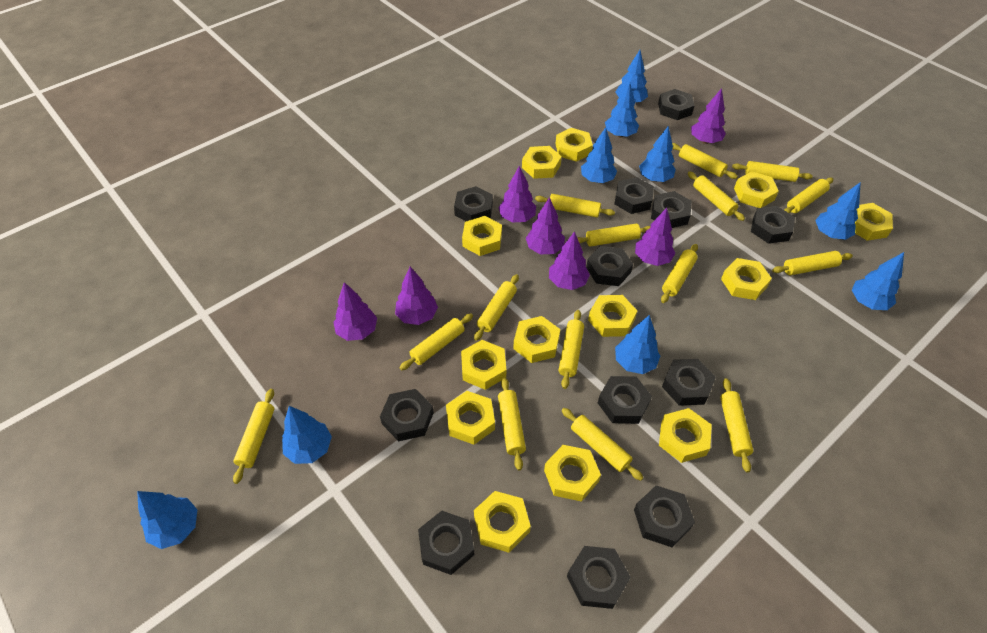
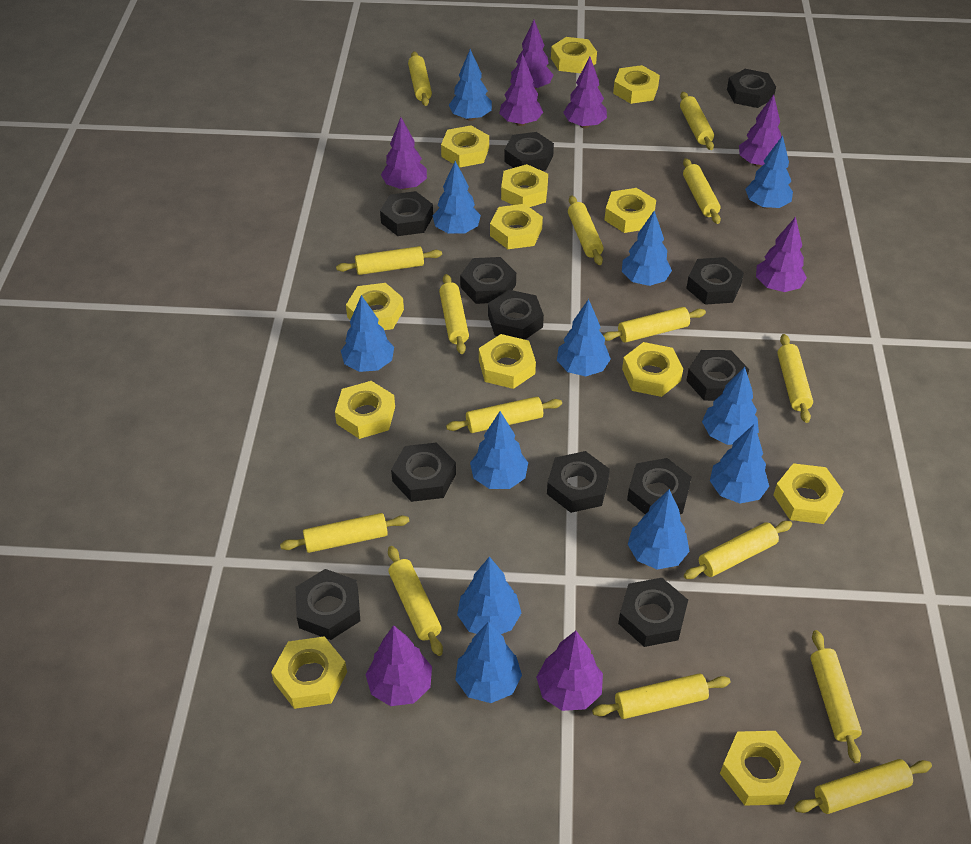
blue tree: [137,491,198,549] [282,406,332,464] [581,127,617,183] [605,82,639,137] [615,50,648,102] [615,315,660,374] [639,126,676,182] [815,182,861,240] [852,252,904,310] = 9 -> [341,295,394,372] [433,161,481,234] [449,49,492,121] [455,622,522,703] [457,556,521,634] [470,411,528,489] [557,299,611,376] [622,211,672,286] [628,489,689,570] [702,367,759,445] [710,424,769,503] [745,136,793,209] = 12
purple tree: [333,282,377,341] [395,267,438,325] [498,166,536,222] [526,197,565,254] [549,231,590,290] [635,208,675,266] [691,88,726,144] = 7 -> [366,625,432,706] [381,117,427,190] [499,54,543,126] [511,20,553,90] [536,631,603,711] [563,57,607,128] [739,94,781,167] [756,217,807,292] = 8

